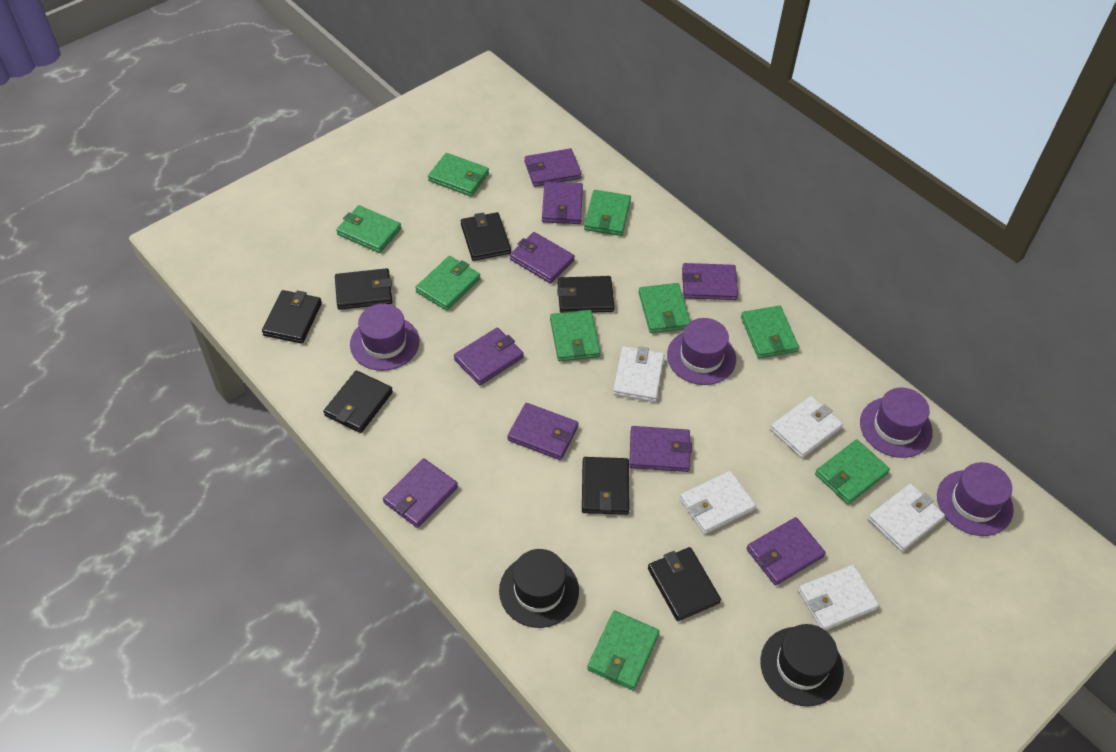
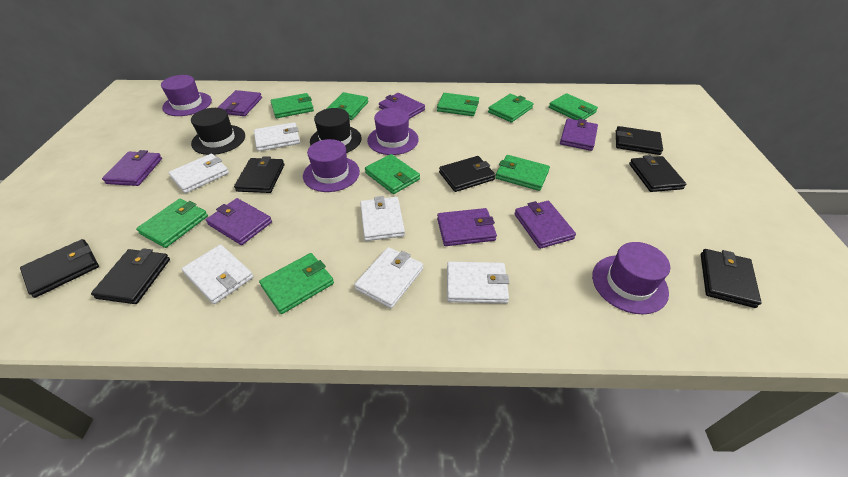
purple wallet: [383,458,458,528] [454,327,524,385] [507,403,579,460] [510,232,575,283] [525,148,581,187] [542,181,583,224] [629,426,692,472] [682,263,738,300] [746,517,826,585] = 9 -> [102,150,162,186] [206,198,272,245] [218,90,262,116] [379,93,425,119] [437,208,497,246] [514,201,576,249] [560,119,598,151] = 7
white wallet: [613,346,664,402] [680,471,756,534] [770,396,843,458] [798,565,879,631] [868,484,945,552] = 5 -> [168,154,229,193] [182,244,253,304] [254,122,300,151] [354,247,423,308] [360,196,405,241] [447,261,509,304] = 6

